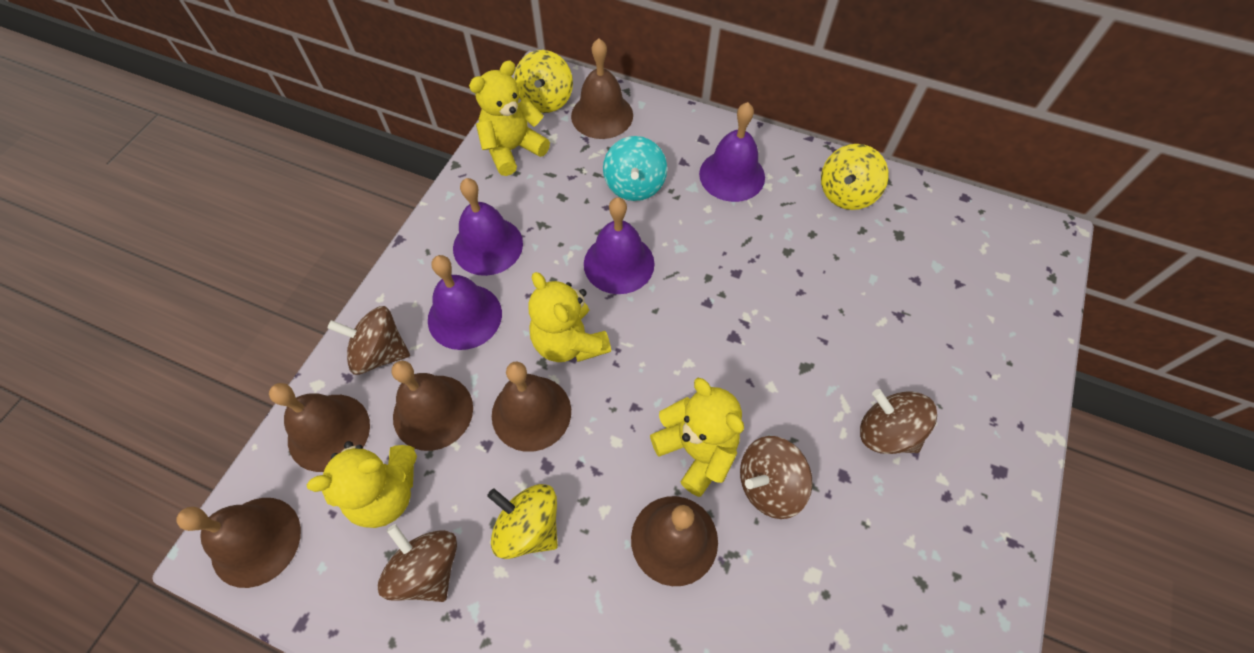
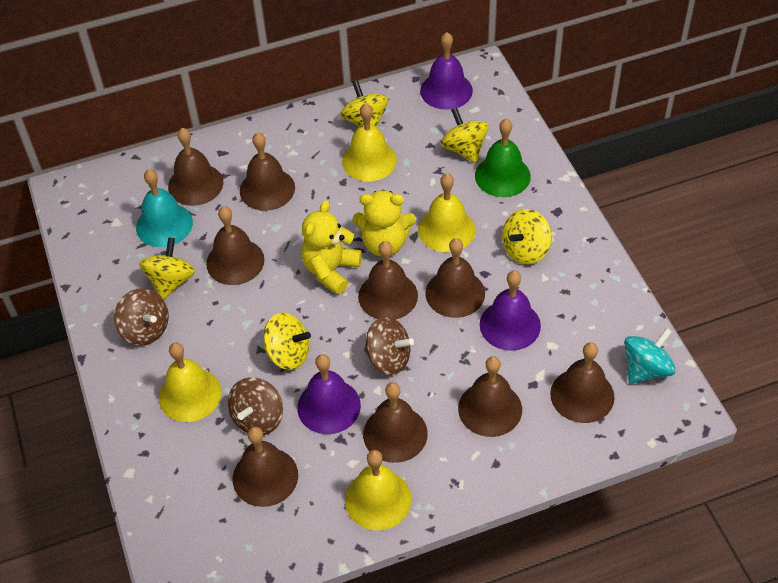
brown bell: [177,498,301,588] [269,383,370,472] [392,361,473,451] [492,362,571,452] [571,38,633,139] [631,496,718,586] = 6 -> [168,128,223,206] [206,206,265,285] [233,427,298,507] [240,133,295,211] [358,241,418,320] [363,382,428,463] [425,238,485,318] [458,356,522,437] [550,342,615,423] = 9
brown spinning top: [327,306,410,375] [378,524,457,602] [740,436,813,519] [860,389,937,454] = 4 -> [114,288,169,346] [228,377,283,435] [364,317,414,375] = 3
green bell: none = 0 -> [475,118,531,197] = 1
purple bell: [428,255,502,350] [453,178,523,276] [584,197,655,294] [699,102,765,202] = 4 -> [297,354,361,434] [420,32,473,110] [480,271,541,351] = 3
turquoise bell: none = 0 -> [136,169,193,247] = 1
yellow bell: none = 0 -> [159,342,222,422] [342,103,397,182] [345,450,412,530] [418,173,475,252] = 4
yellow spinning top: [487,484,558,559] [514,50,573,113] [821,144,889,210] = 3 -> [139,237,195,299] [263,312,311,370] [340,80,388,128] [441,107,489,163] [502,209,552,264] = 5
yellow teddy bear: [307,441,417,528] [469,60,550,176] [528,272,611,362] [650,378,744,497] = 4 -> [301,200,362,295] [353,190,416,256] = 2

